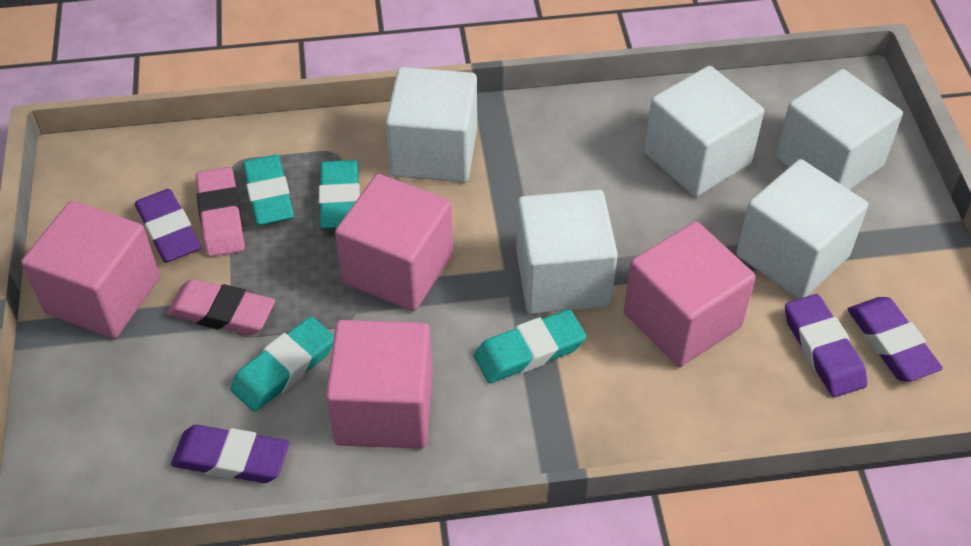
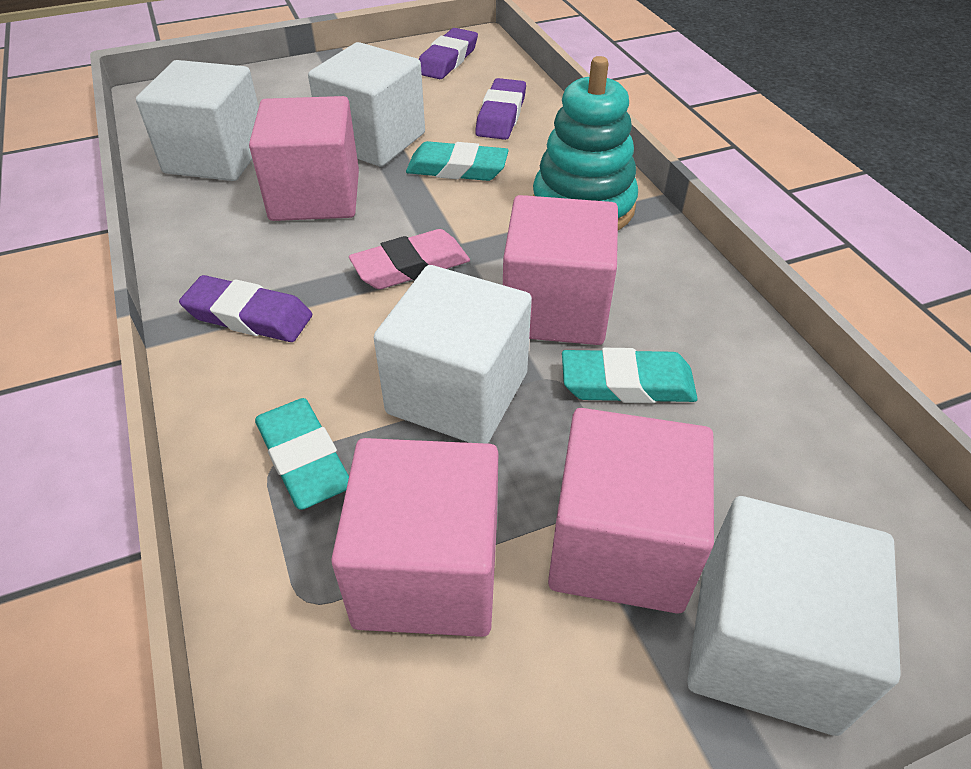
pink eraser: [167,279,275,335] [196,167,245,257] = 2 -> [349,229,470,289] = 1
purple eraser: [135,189,201,262] [171,425,289,483] [785,294,867,397] [848,297,943,382] = 4 -> [179,275,312,342] [419,28,478,79] [475,78,526,140] = 3
turquoise eraser: [230,316,334,412] [243,155,294,225] [319,160,360,229] [474,309,587,383] = 4 -> [255,398,349,510] [406,141,509,181] [562,348,698,403] = 3
turquoise stacking toy: none = 0 -> [533,56,638,230] = 1
white cube: [386,67,477,182] [516,190,618,314] [644,66,764,197] [736,159,868,299] [776,69,903,190] = 5 -> [136,60,259,181] [308,42,425,167] [374,265,532,444] [687,496,901,736] = 4

